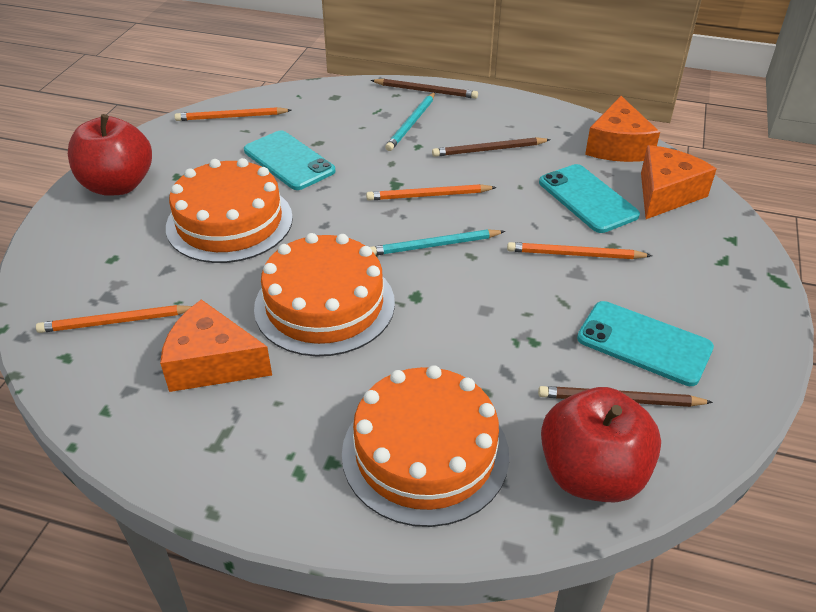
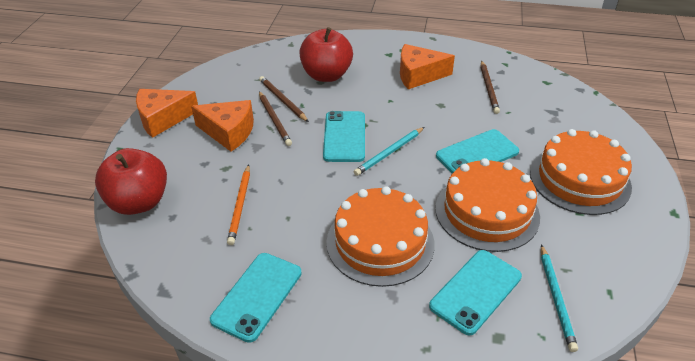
orange pencil: [36,305,192,333] [174,107,292,121] [366,184,497,201] [507,242,652,259] = 4 -> [227,165,250,245] = 1
turquoise phone: [244,131,336,190] [539,164,640,233] [577,301,714,386] = 3 -> [210,253,302,343] [323,111,365,162] [429,250,522,335] [436,129,519,174] = 4

